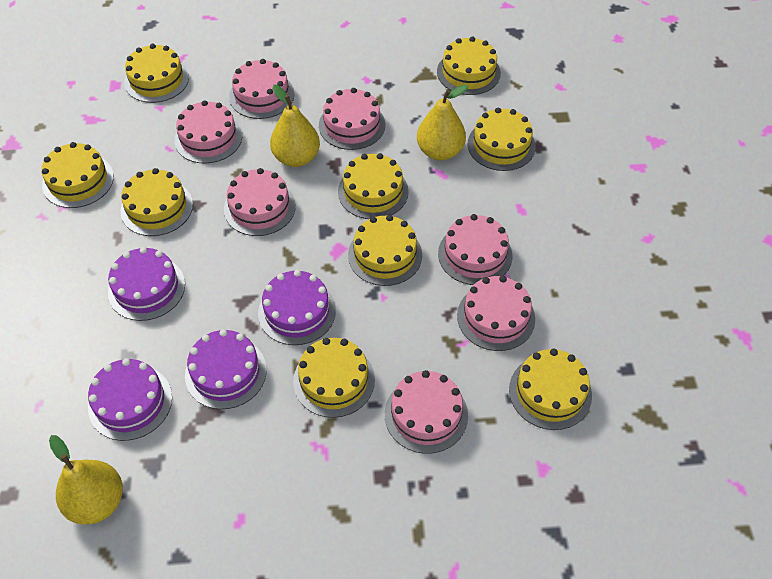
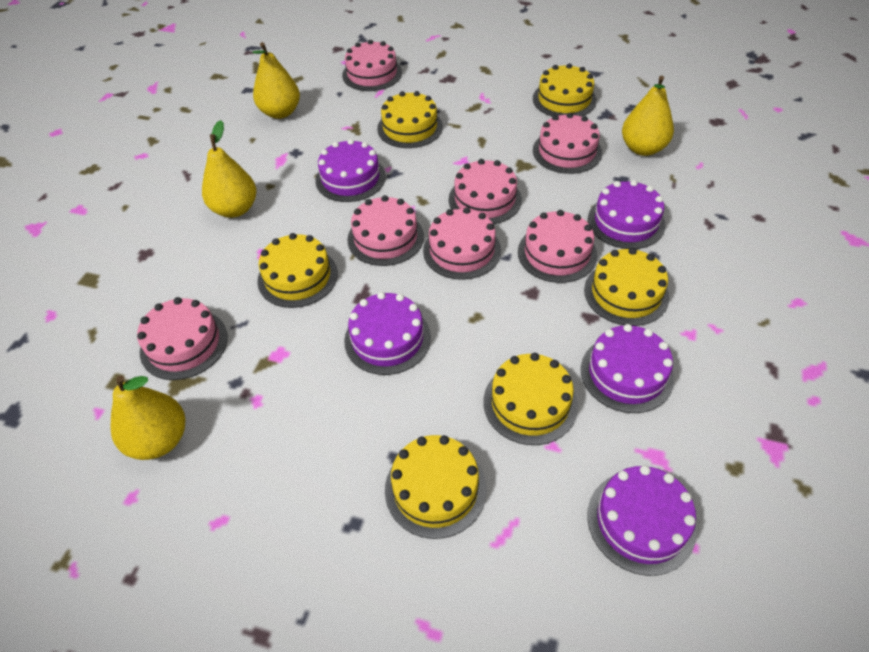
purple cake: [88,358,172,441] [108,247,185,321] [185,329,267,409] [258,270,336,345] = 4 -> [315,139,386,202] [344,292,431,375] [581,324,674,413] [587,465,697,576] [588,180,665,249] = 5
yellow cake: [41,142,114,208] [121,168,193,236] [124,44,189,103] [293,338,375,418] [338,153,409,219] [348,215,422,286] [437,36,501,95] [468,108,536,171] [509,349,592,430] = 9 -> [257,233,338,308] [377,91,443,148] [385,435,487,539] [484,353,578,445] [533,63,597,117] [584,248,669,326] = 6
yellow pear: [49,435,123,525] [270,84,320,167] [417,85,468,161] = 3 -> [110,375,185,460] [202,120,256,218] [252,42,300,119] [622,76,674,156] = 4

